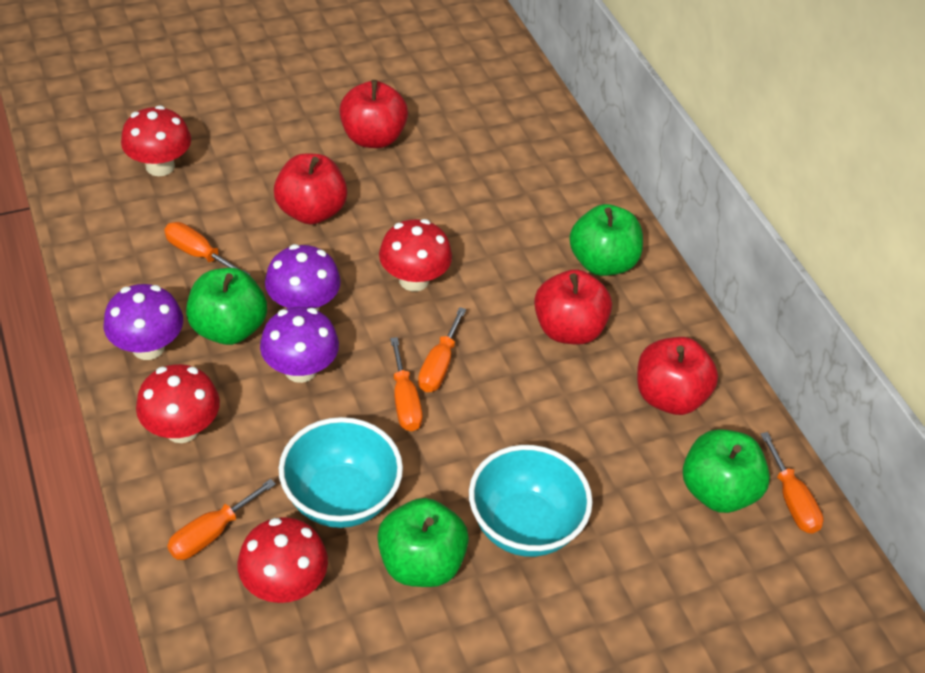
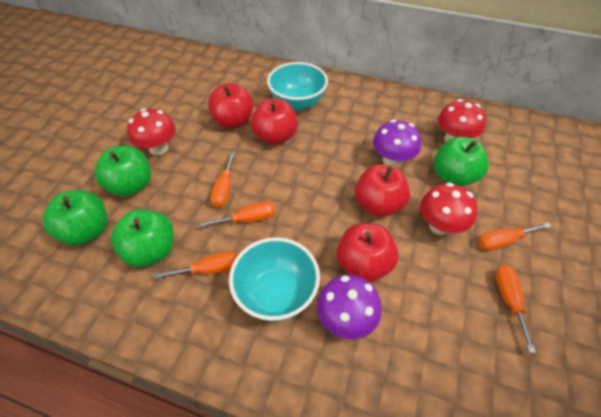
purple mushroom: [104,284,183,360] [260,307,339,383] [265,244,341,311] = 3 -> [317,275,382,339] [373,120,421,167] = 2
red mushroom: [121,105,191,176] [136,364,220,443] [238,517,328,603] [379,219,452,291] = 4 -> [127,108,176,155] [420,182,478,235] [438,99,486,142] = 3

